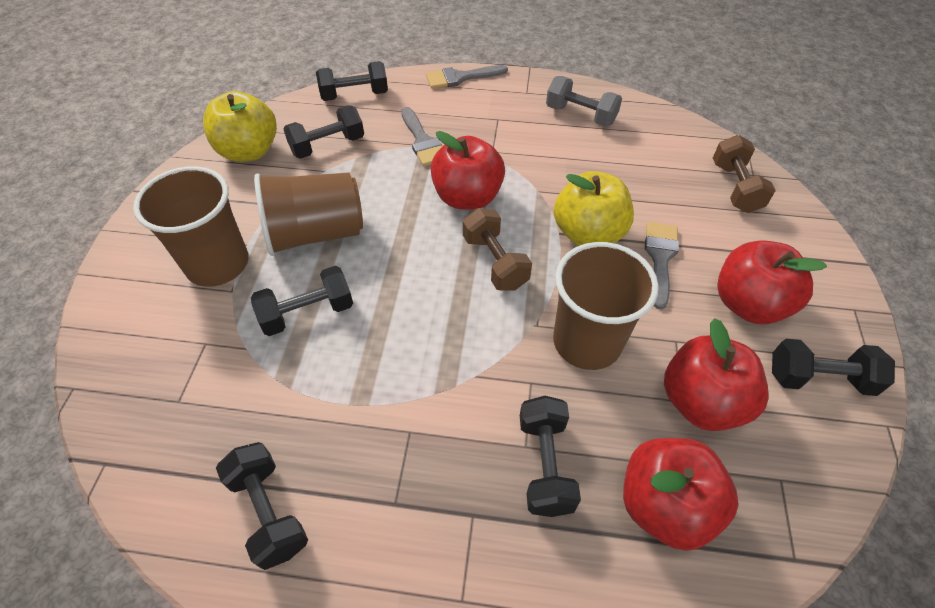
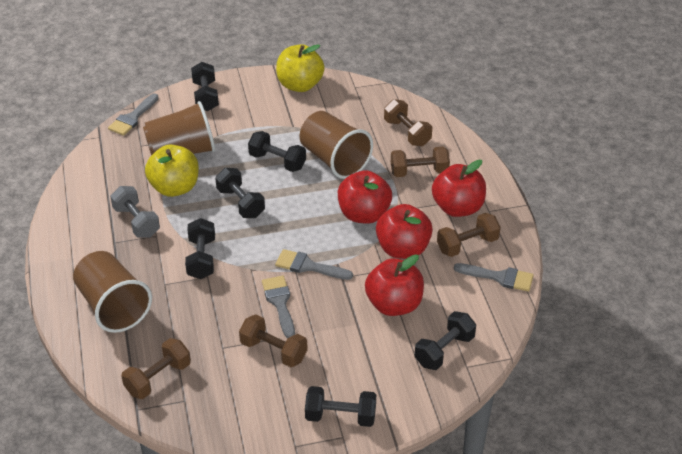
brown dumbbell: [463,208,532,291] [713,135,776,213] = 2 -> [121,338,191,399] [239,314,308,367] [384,99,432,146] [391,146,450,177] [437,213,501,257] = 5
grey brush: [401,107,442,166] [426,65,508,89] [645,222,679,310] = 3 -> [108,93,159,136] [262,276,295,338] [275,249,353,280] [454,263,534,292] = 4

